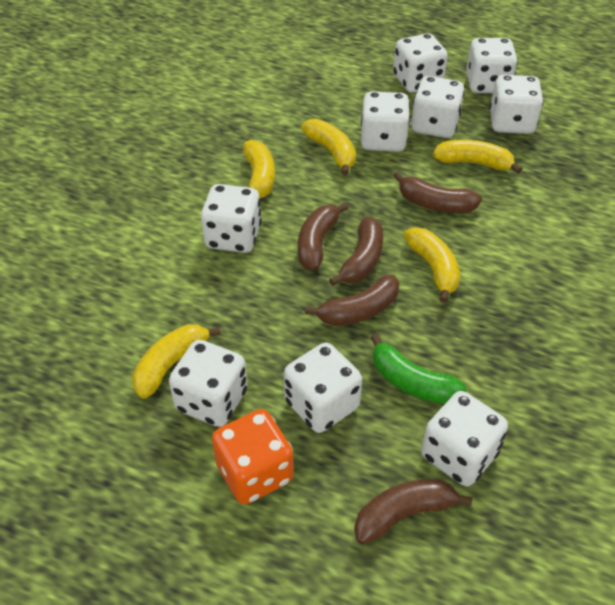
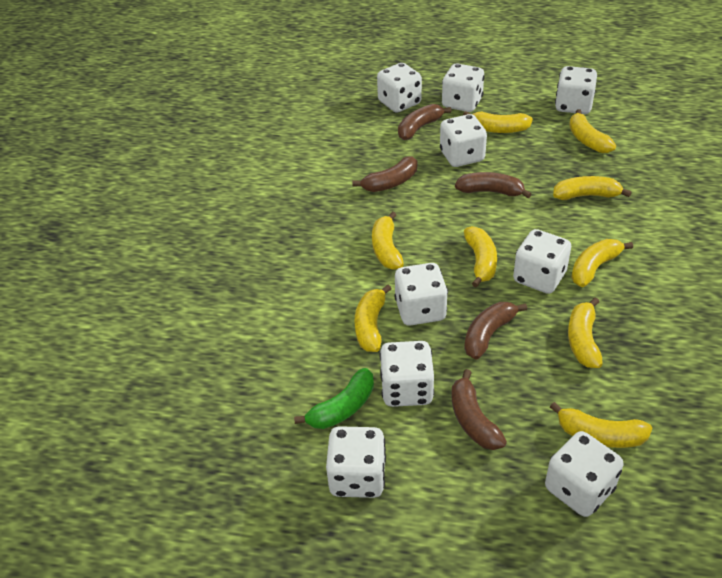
orange dice: [212,409,294,505] = 1 -> none = 0
yellow banana: [132,324,221,399] [243,140,275,198] [301,119,356,176] [403,227,460,303] [433,140,522,174] = 5 -> [355,284,391,352] [372,211,404,270] [463,111,533,133] [464,226,497,287] [550,402,653,448] [553,176,632,200] [568,297,603,368] [569,109,616,153] [571,239,633,287] = 9

